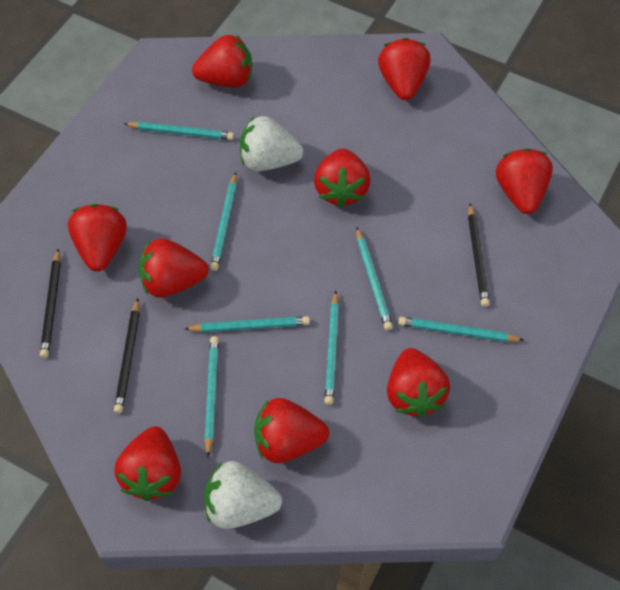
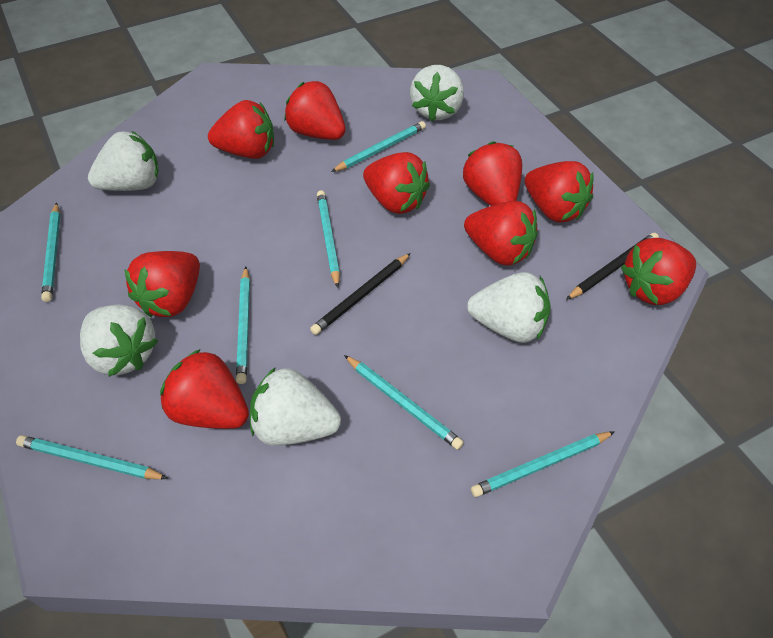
black pencil: [40,249,61,358] [114,298,140,413] [468,204,490,307] = 3 -> [310,253,411,335] [566,233,659,300] = 2
white strawberry: [204,461,282,529] [240,116,303,171] = 2 -> [80,305,158,377] [88,131,159,191] [250,367,341,446] [410,65,464,121] [467,272,551,343] = 5

